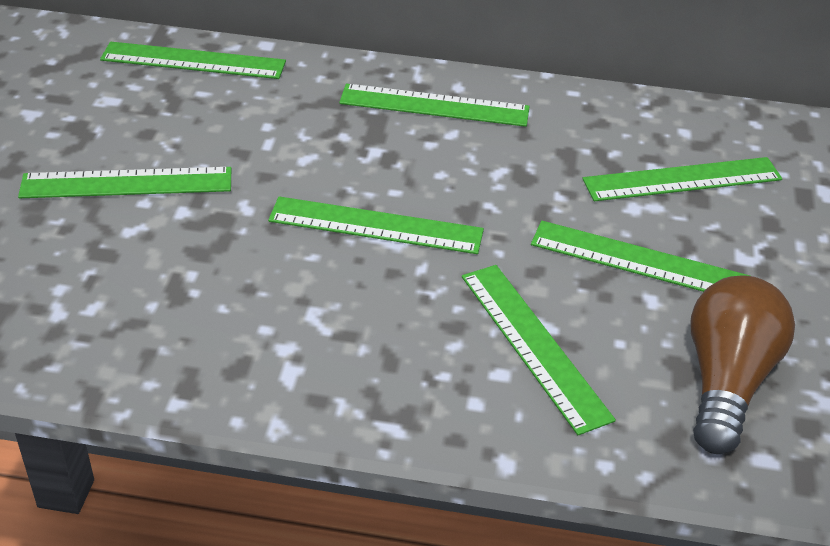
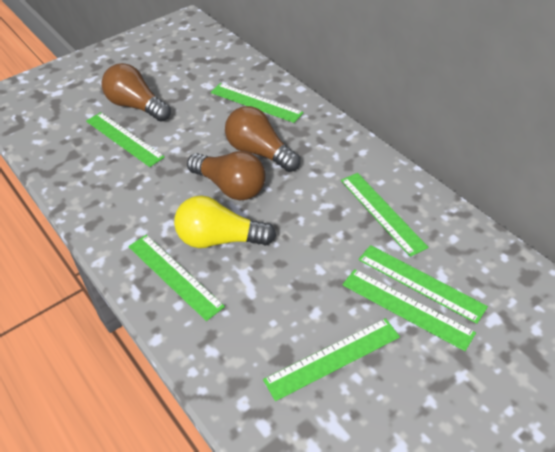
brown light bulb: [690,275,795,454] = 1 -> [101,63,171,122] [187,151,266,200] [225,106,300,172] = 3
yellow light bulb: none = 0 -> [174,196,276,248] = 1

